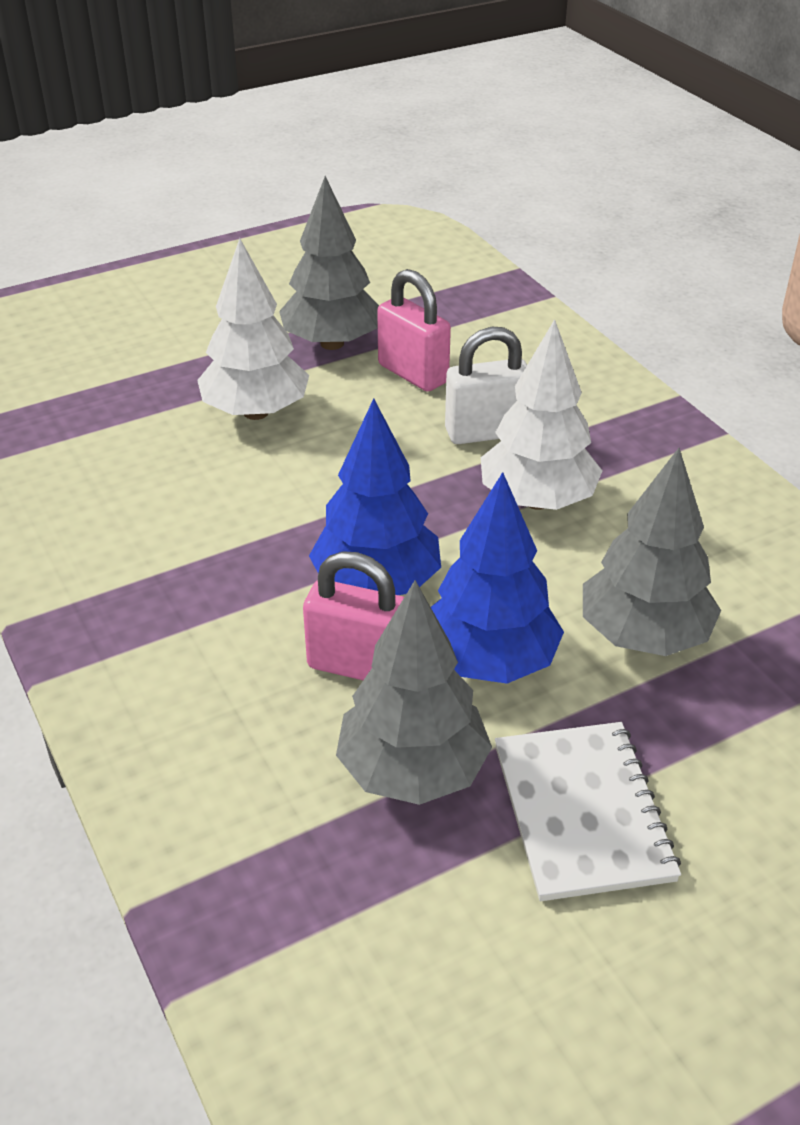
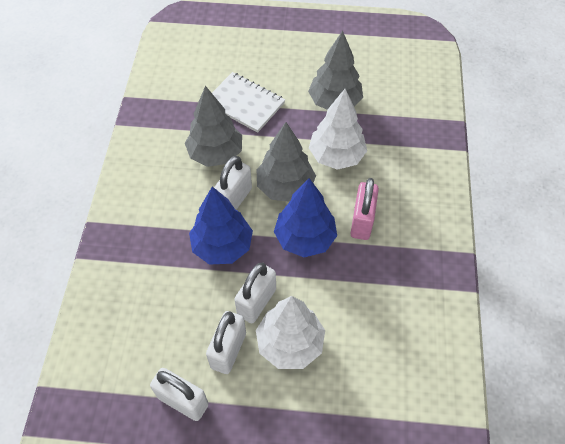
pink padlock: [303,552,404,680] [377,269,451,392] = 2 -> [351,178,379,240] = 1
white padlock: [445,327,527,444] = 1 -> [150,368,209,421] [206,311,246,374] [214,156,252,210] [234,263,276,324] = 4

